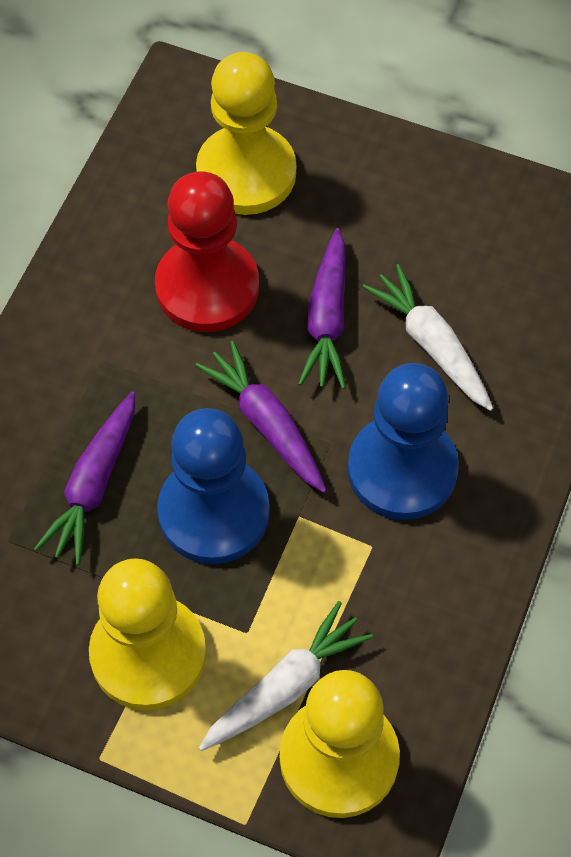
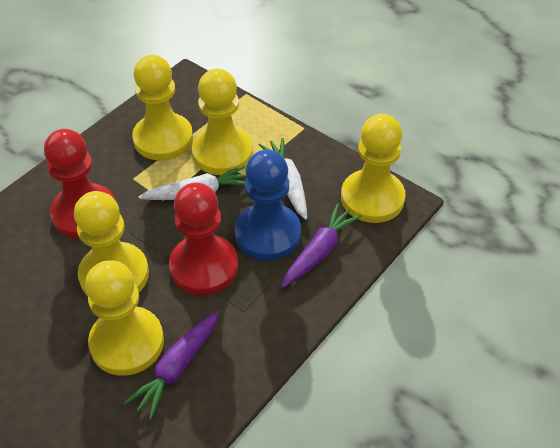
blue pawn: [157,408,270,564] [348,363,459,520] = 2 -> [235,150,301,260] = 1
purple carrot: [34,392,135,565] [195,341,327,493] [298,228,346,389] = 3 -> [124,311,219,420] [282,204,361,288] = 2
red pawn: [155,172,259,332] = 1 -> [44,129,115,239] [169,183,238,295] = 2
yellow pawn: [89,559,206,710] [196,52,296,215] [280,670,400,818] = 3 -> [74,191,149,296] [85,260,164,376] [132,55,193,161] [192,69,253,175] [341,114,406,223] = 5

